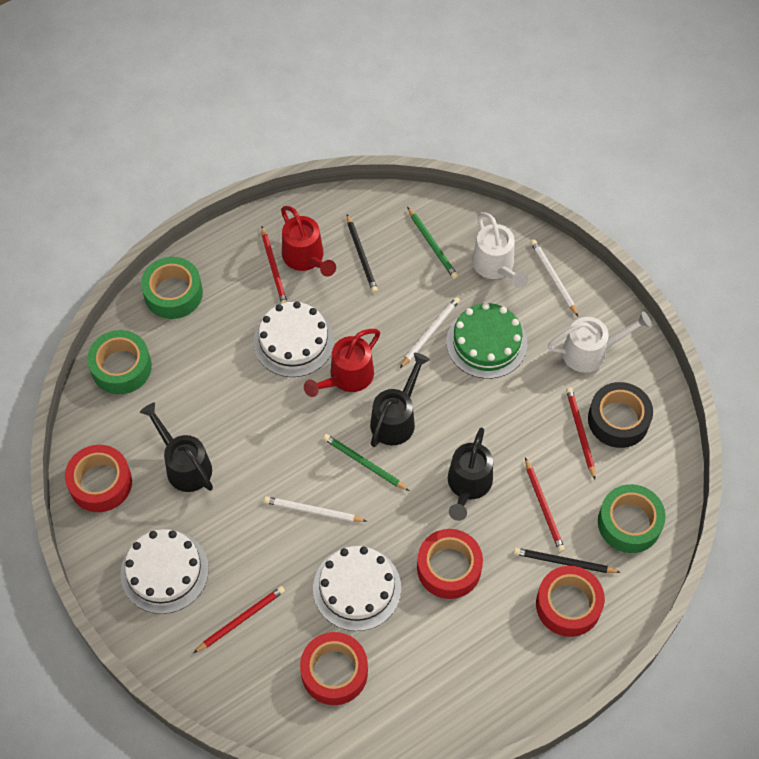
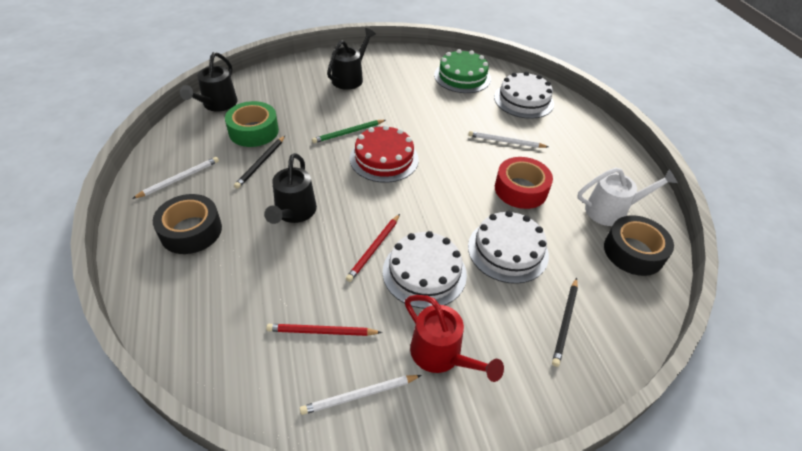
black tape: [588,382,653,448] = 1 -> [153,194,222,254] [604,215,674,276] = 2
green pencil: [323,434,409,491] [407,207,458,279] = 2 -> [312,120,386,143] = 1
green tape: [87,330,152,394] [141,257,203,319] [598,484,666,553] = 3 -> [225,101,279,147] = 1
red cake: none = 0 -> [350,125,419,183] = 1
red pencil: [194,586,285,653] [261,227,287,304] [525,458,565,552] [566,387,595,479] = 4 -> [266,324,382,336] [346,214,400,282] = 2
red tape: [65,445,132,512] [300,632,368,705] [417,529,483,599] [536,566,605,637] = 4 -> [495,157,553,209] = 1
red watering can: [281,206,336,277] [304,329,380,397] = 2 -> [405,295,504,382] = 1
white watering can: [472,212,528,288] [548,311,652,373] = 2 -> [577,167,678,226] = 1

